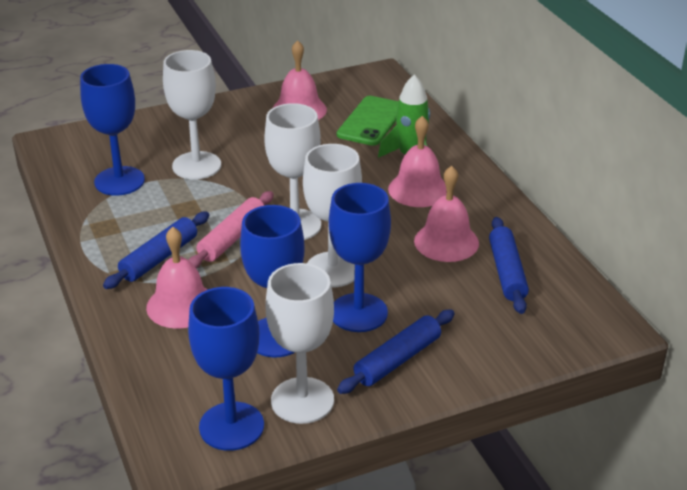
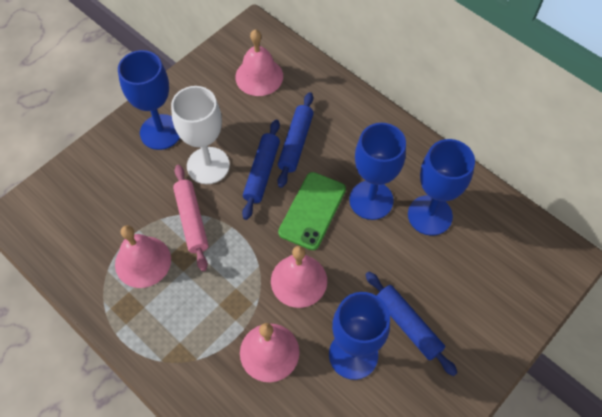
green rocket: [378,74,430,158] = 1 -> none = 0
white goblet: [163,50,221,180] [264,103,321,240] [266,263,334,424] [303,144,362,287] = 4 -> [171,86,230,184] = 1

